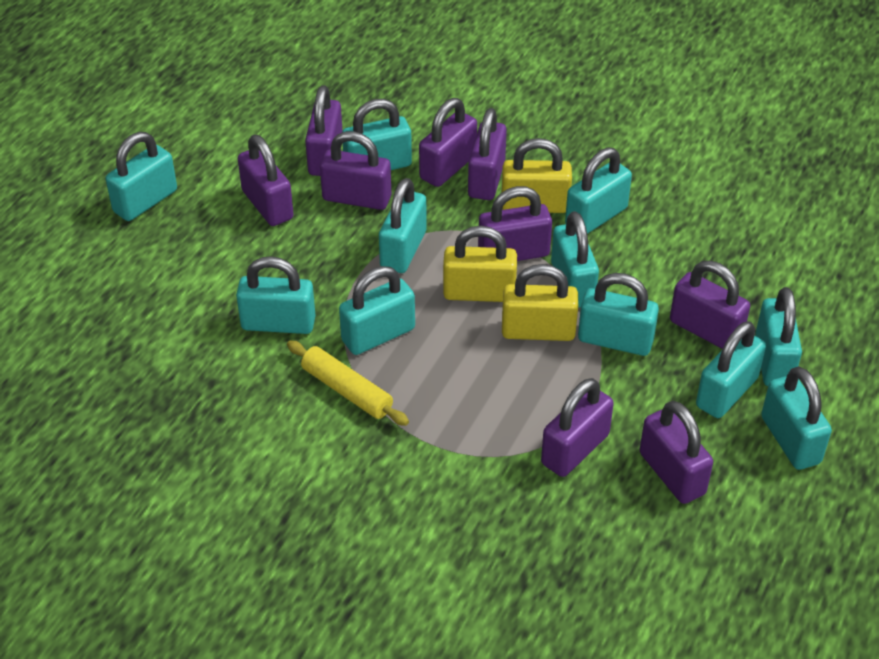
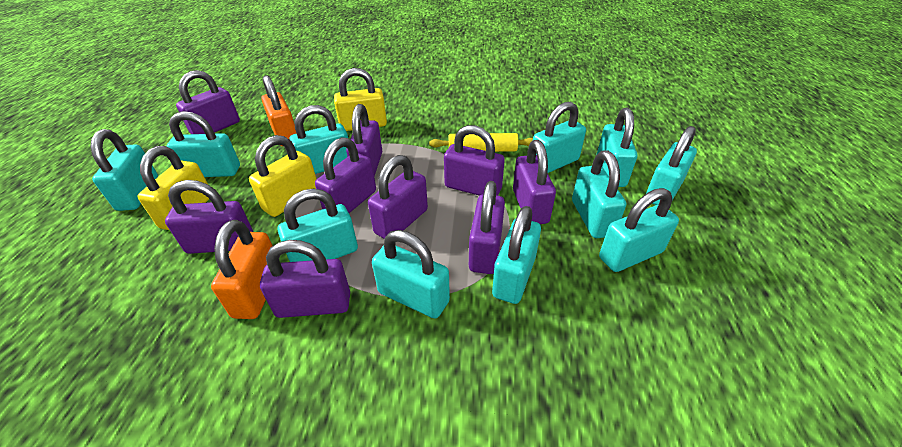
orange padlock: none = 0 -> [211,220,273,319] [261,75,297,146] = 2

